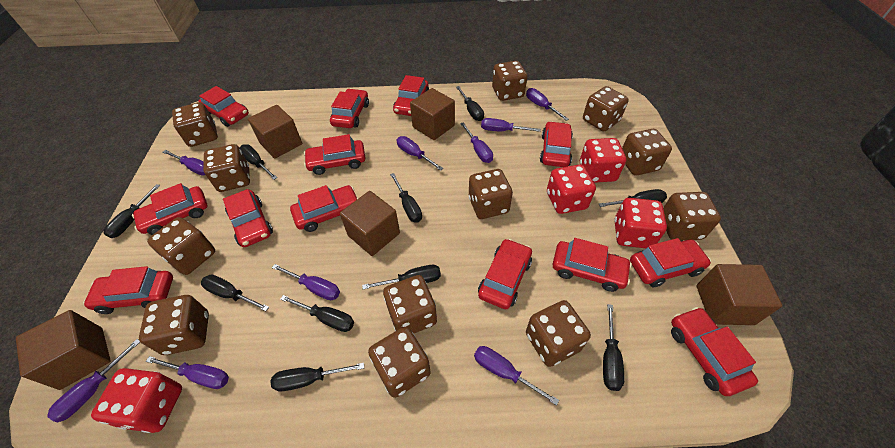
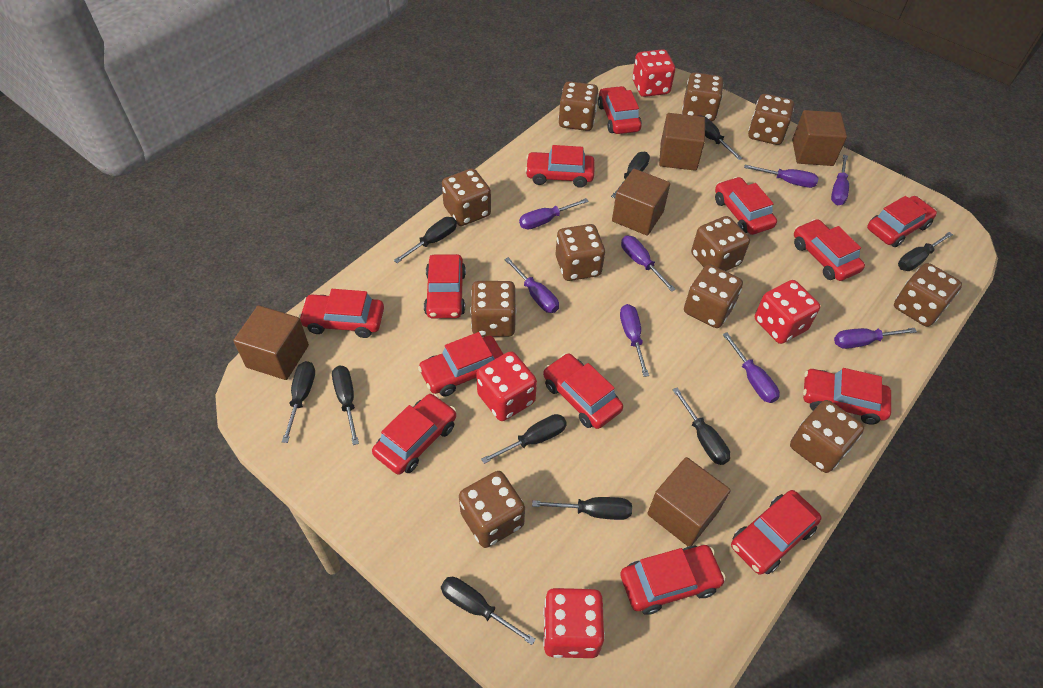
brown dice: [139,295,209,355] [147,217,215,275] [172,102,218,147] [203,144,250,192] [368,327,431,398] [383,275,437,333] [469,169,513,219] [492,61,527,101] [526,300,591,367] [583,86,629,131] [622,129,672,175] [663,192,721,241] = 12 -> [442,168,491,226] [459,471,525,548] [470,281,516,337] [556,224,605,281] [558,81,599,131] [682,72,724,121] [684,264,743,328] [691,216,750,271] [748,94,794,145] [790,400,864,473] [894,263,962,327] = 11
purple screwdriver: [47,339,140,422] [146,356,229,389] [163,150,205,176] [272,264,340,300] [397,136,443,171] [460,122,493,163] [474,346,559,406] [481,118,541,132] [526,88,569,121] = 9 -> [504,257,559,313] [519,198,589,229] [620,304,649,377] [621,236,676,292] [722,333,780,403] [744,165,819,188] [831,155,849,205] [834,328,917,349] = 8

